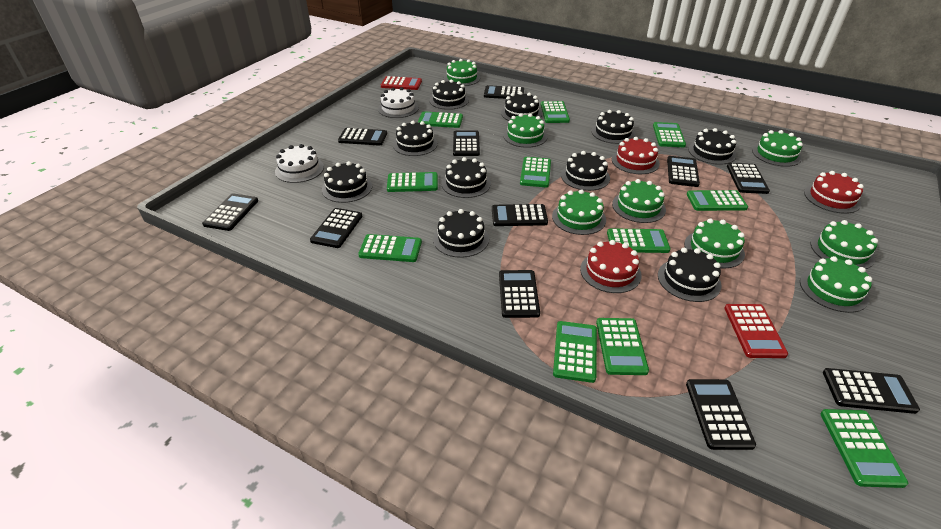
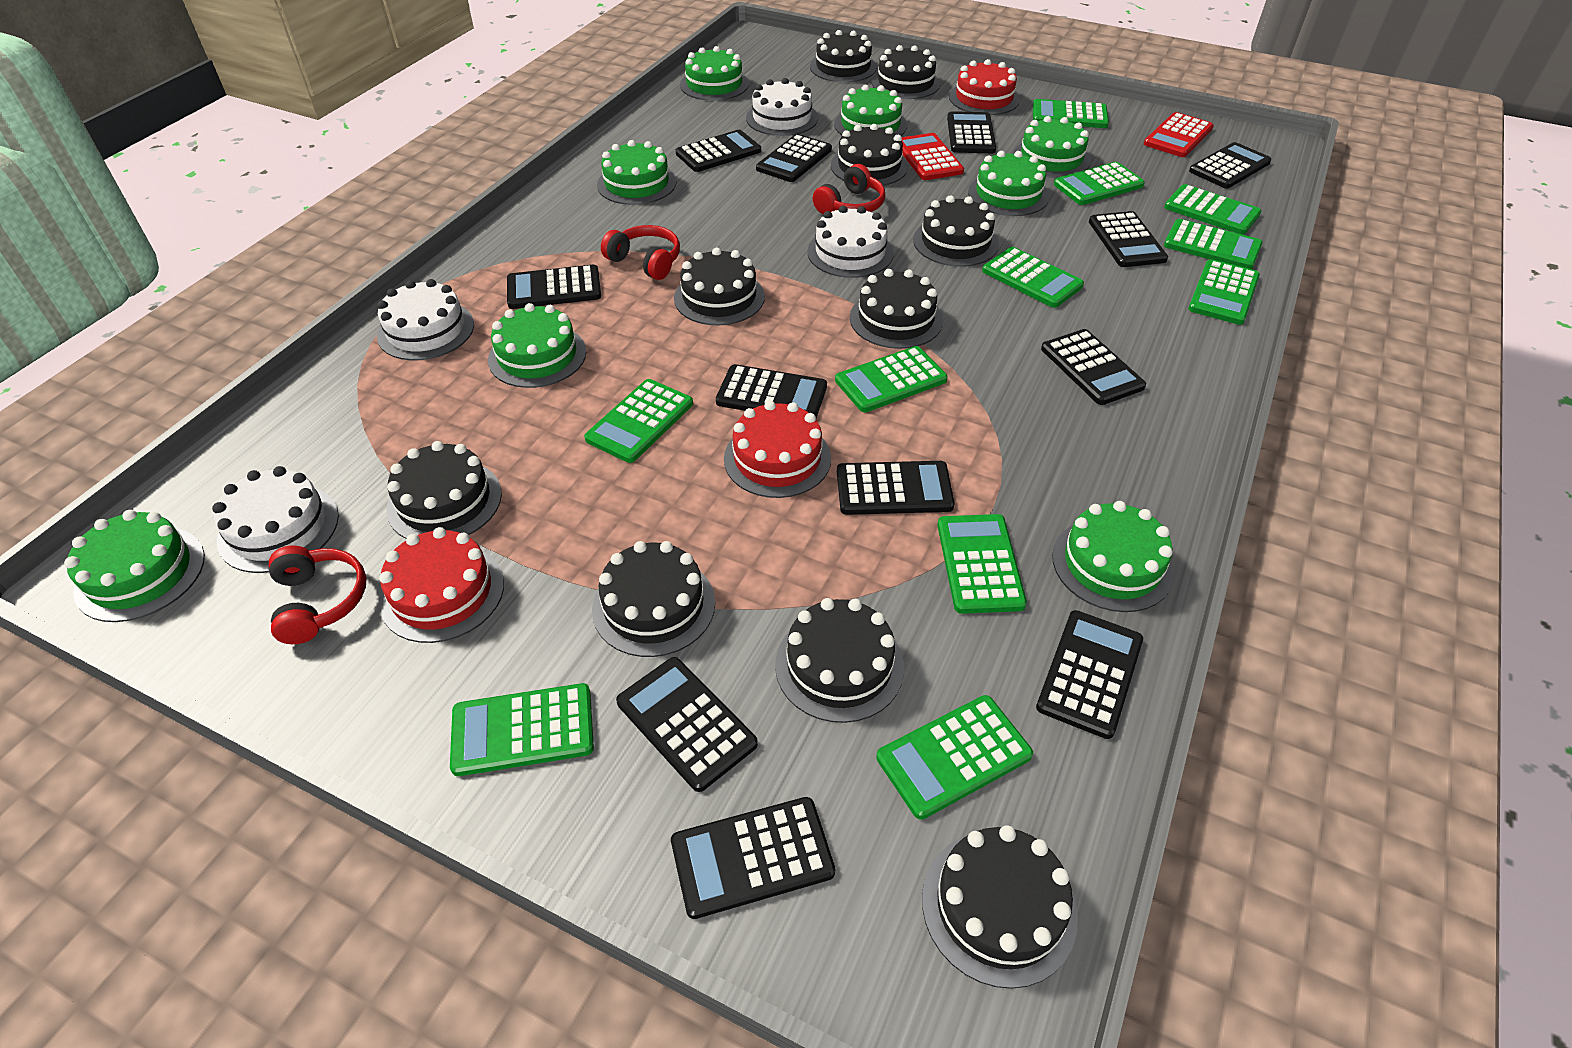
black calculator: [202,193,258,231] [310,208,362,248] [338,128,387,146] [453,130,480,156] [484,85,524,99] [492,204,548,226] [499,270,540,318] [667,156,700,187] [686,379,756,450] [727,163,770,194] [823,368,920,414] = 11 -> [507,265,601,309] [616,657,758,792] [671,797,835,919] [676,130,761,172] [716,364,827,418] [756,134,832,182] [837,461,955,515] [947,111,996,153] [1036,610,1143,739] [1041,329,1146,405] [1089,211,1168,267] [1189,142,1271,188] = 12
red headphones: none = 0 -> [269,546,367,644] [601,225,680,280] [813,164,885,214] = 3
white cake: [275,144,324,183] [378,87,419,118] = 2 -> [212,466,339,573] [377,279,474,360] [746,78,818,136] [808,206,894,278] = 4

